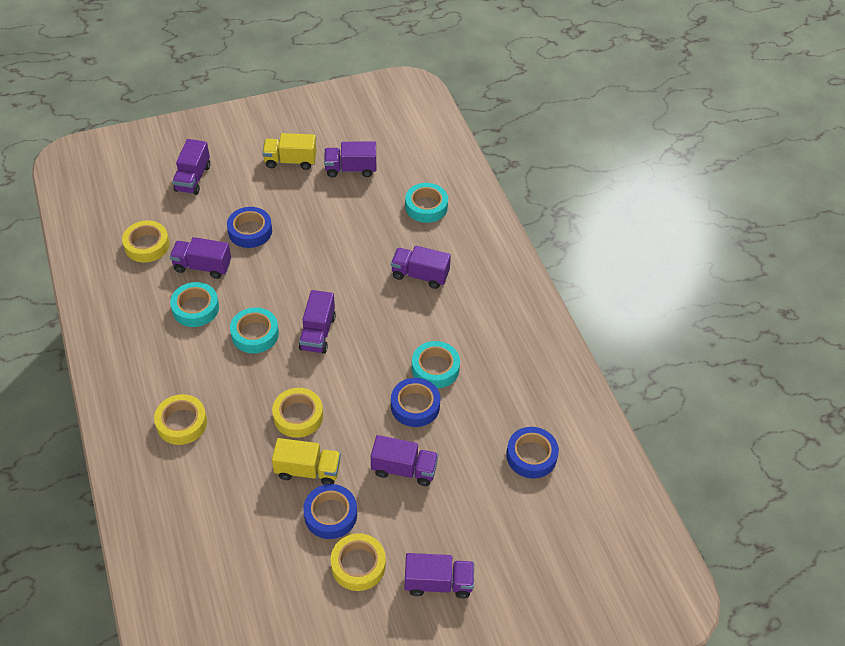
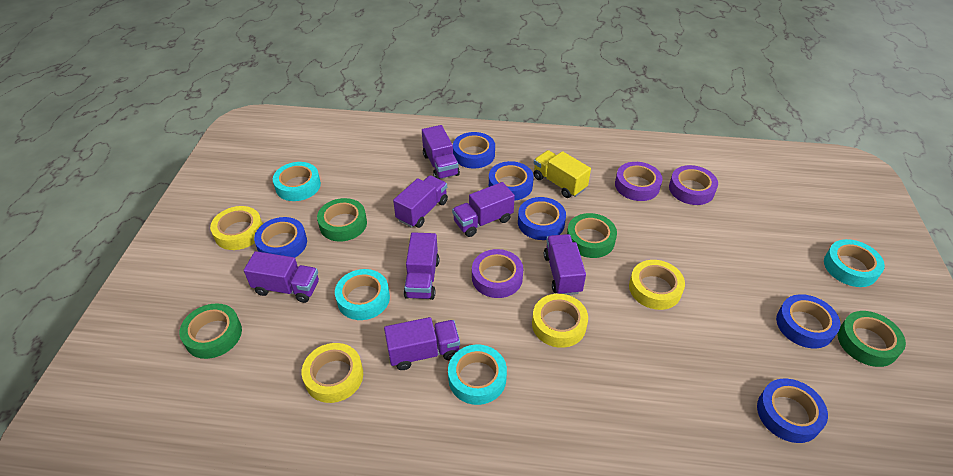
blue tape: [227,207,272,248] [303,484,357,539] [391,378,440,427] [506,427,559,478] = 4 -> [254,217,307,258] [453,132,495,168] [489,161,534,201] [518,197,566,240] [757,378,828,443] [776,294,840,349] = 6
green tape: none = 0 -> [179,303,242,359] [317,198,367,241] [567,213,617,258] [838,311,906,367] = 4
purple tape: none = 0 -> [472,249,523,298] [615,162,662,201] [669,165,718,205] = 3
yellow truck: [262,133,316,170] [272,438,341,485] = 2 -> [534,150,591,198] = 1

